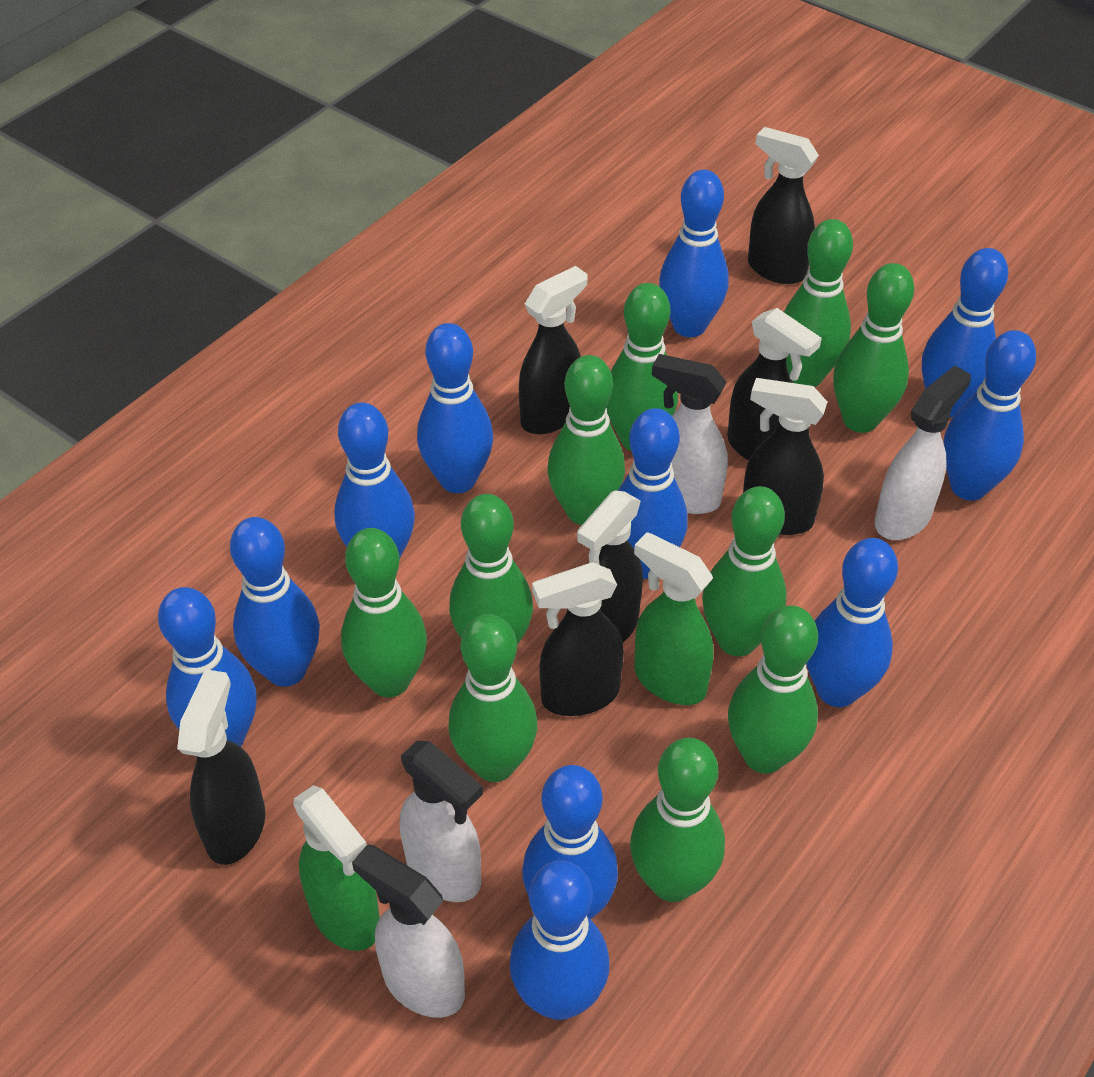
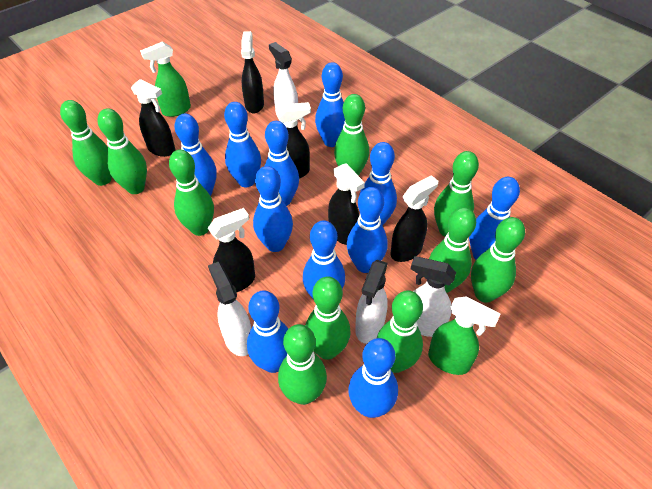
black spray bottle: [177,669,265,865] [519,266,588,434] [532,562,624,716] [577,490,643,642] [727,308,822,461] [743,378,827,535] [748,127,819,284] = 7 -> [131,79,175,157] [208,208,255,292] [241,31,264,113] [276,102,311,179] [328,163,365,245] [391,175,438,262] = 6

